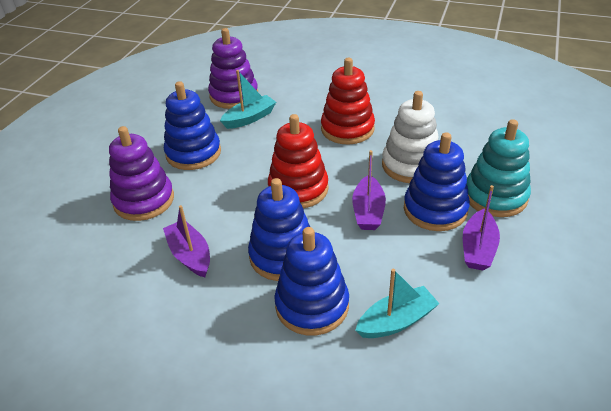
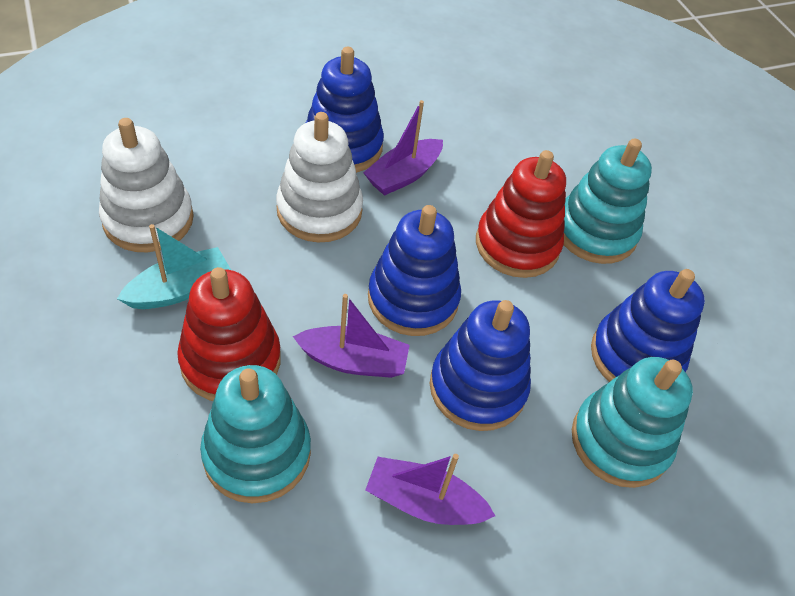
purple stacking toy: [109,126,174,221] [208,28,258,109] = 2 -> none = 0
turquoise boat: [220,70,276,129] [355,269,439,338] = 2 -> [117,224,231,309] = 1
turquoise stacking toy: [467,119,531,217] = 1 -> [200,365,311,503] [564,139,652,264] [572,357,693,488] = 3
white stacking toy: [382,91,439,183] = 1 -> [99,118,194,252] [276,112,363,243] = 2

